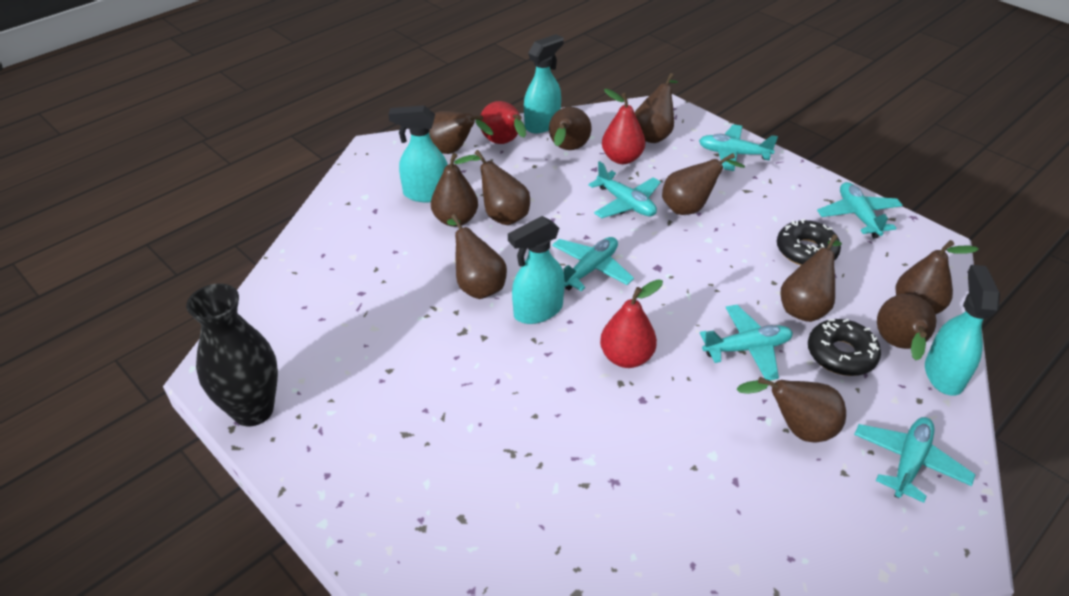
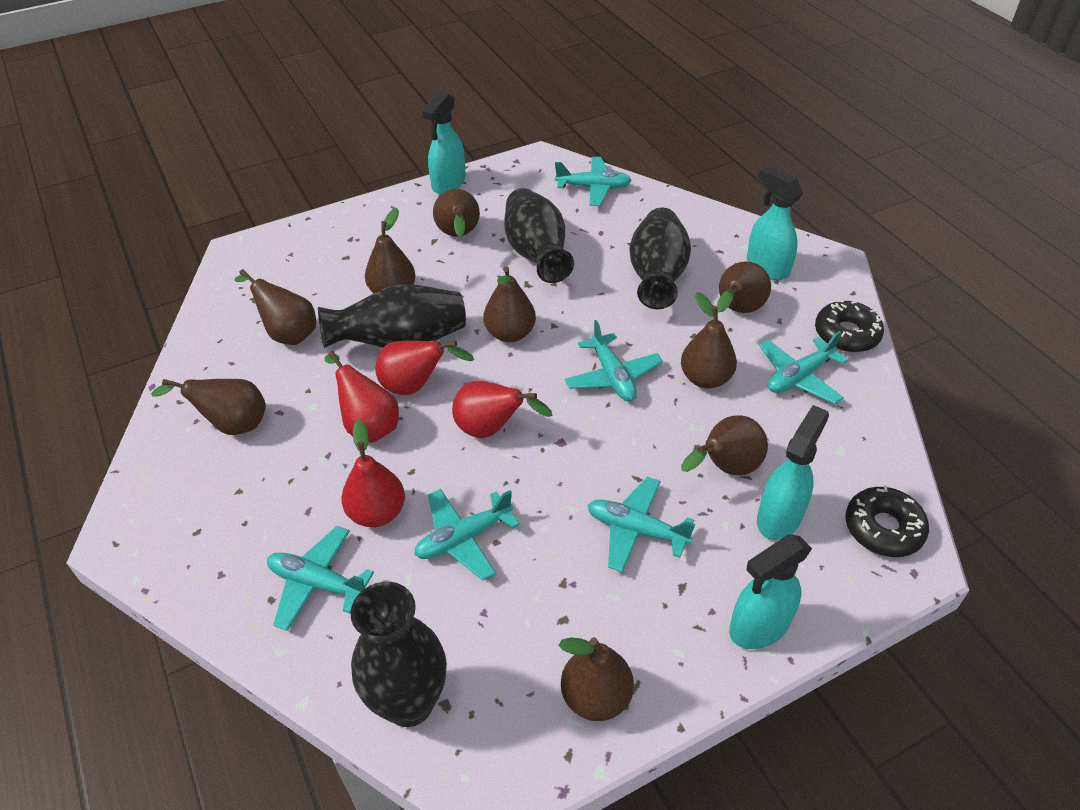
black vase: [186,284,278,426] = 1 -> [318,284,466,348] [350,582,447,727] [504,188,574,283] [629,207,691,309] = 4
brown pear: [429,111,493,154] [431,153,478,227] [447,214,507,299] [471,150,530,225] [549,107,591,150] [634,73,678,143] [662,153,745,215] [737,377,846,443] [780,234,842,322] [877,294,936,360] [895,240,979,314] = 11 -> [151,379,266,435] [234,269,316,345] [365,208,415,293] [433,189,480,237] [483,266,536,342] [559,637,634,721] [681,292,737,388] [681,415,768,475] [717,261,771,313] = 9
red pear: [480,101,526,144] [600,279,663,368] [602,89,645,164] = 3 -> [324,351,399,443] [341,419,405,527] [375,341,474,395] [452,381,552,438] = 4

